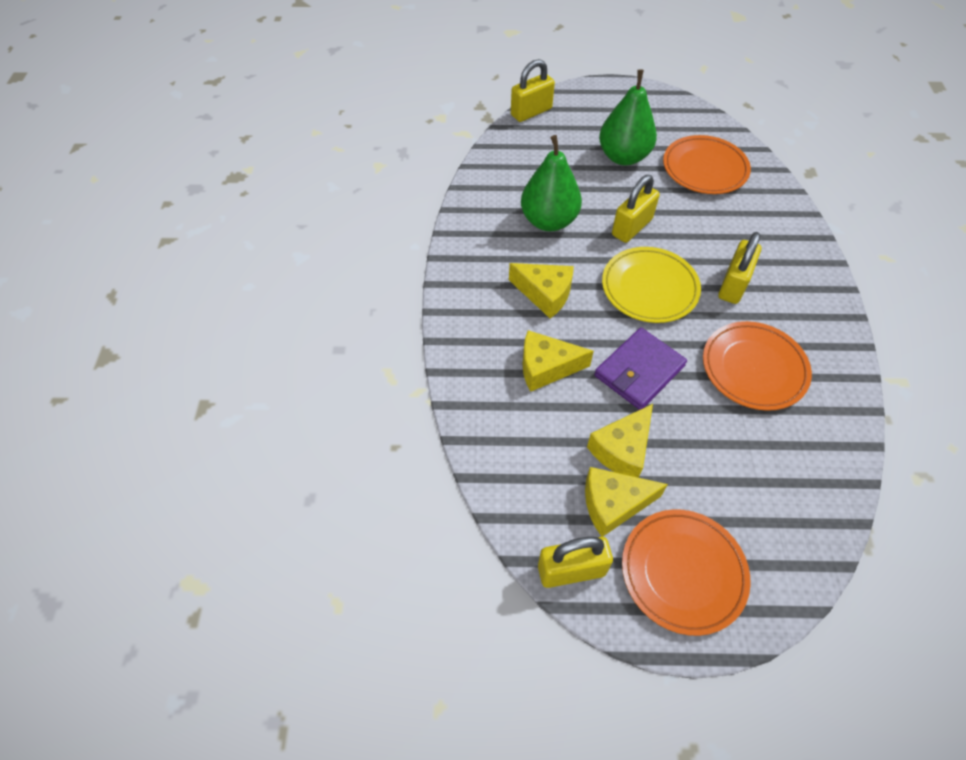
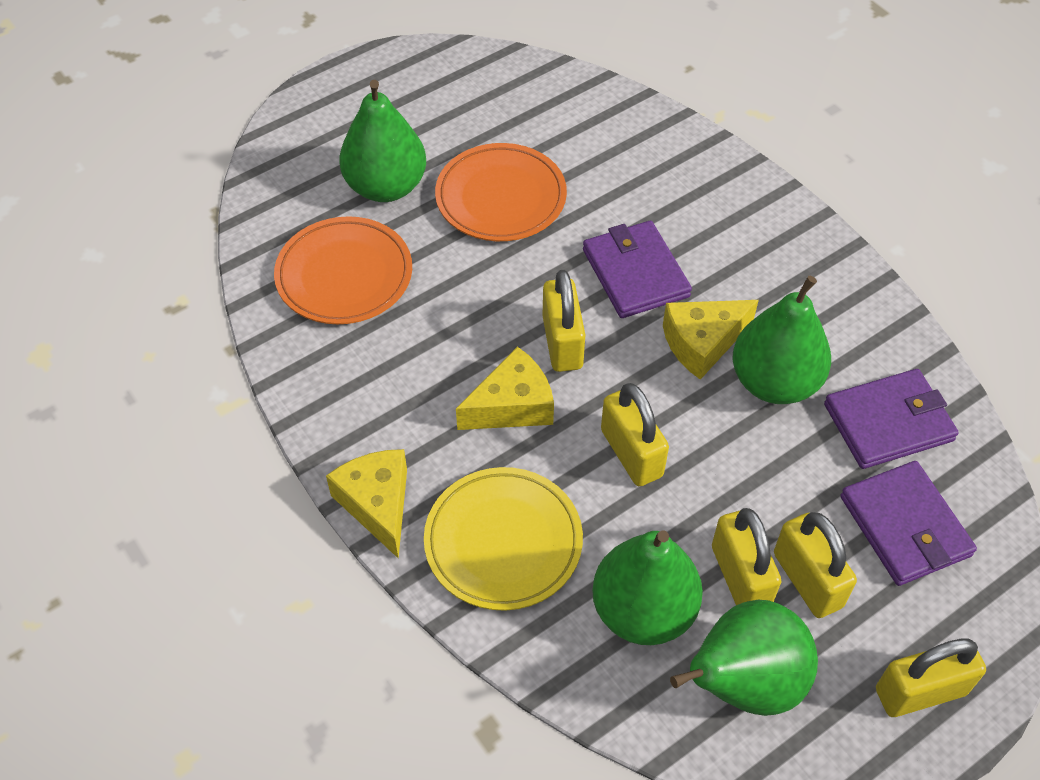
green pear: [521,135,582,231] [599,70,657,165] = 2 -> [339,80,426,202] [592,530,703,645] [670,600,818,716] [733,276,831,404] = 4
orange plate: [622,509,751,636] [663,135,751,194] [703,321,812,411] = 3 -> [274,216,412,324] [435,143,567,241] = 2
purple wallet: [594,328,687,410] = 1 -> [583,221,692,318] [824,369,959,469] [840,461,977,586] = 3
yellow cheese: [509,263,574,318] [523,330,594,392] [585,467,668,537] [587,404,653,478] = 4 -> [326,449,407,559] [456,346,554,430] [663,300,759,380] = 3
yellow padlock: [511,59,555,122] [538,537,613,588] [612,175,660,243] [718,232,761,304] = 4 -> [542,270,585,372] [601,383,669,486] [712,508,781,605] [774,512,857,618] [876,639,986,717] = 5

